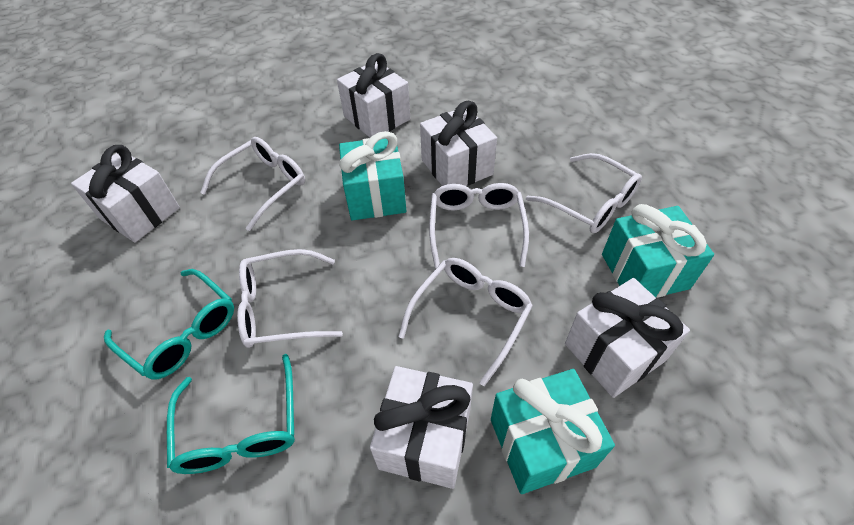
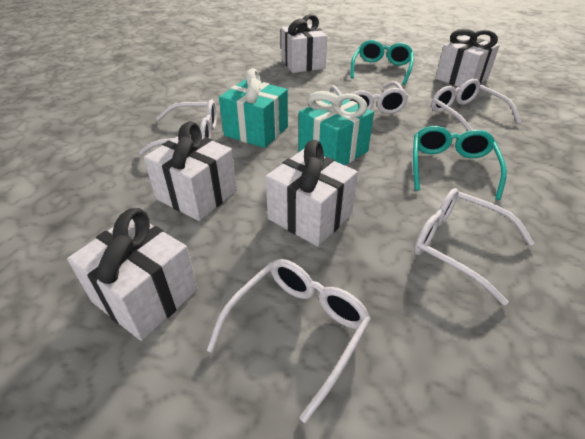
turquoise gift: [339,131,406,220] [491,369,615,494] [602,204,714,298] = 3 -> [219,68,288,148] [298,91,374,165] = 2

